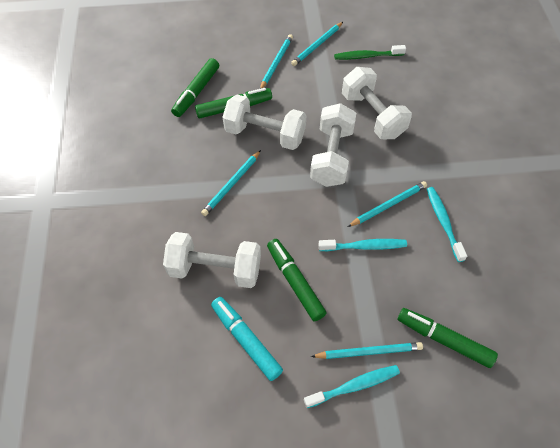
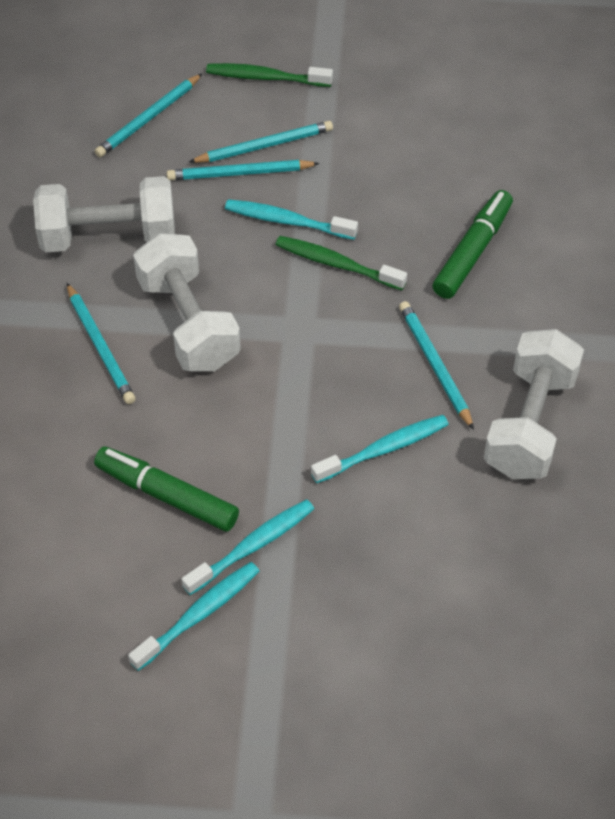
green marker: [171,58,219,117] [195,88,272,118] [267,239,327,321] [397,308,498,368] = 4 -> [94,447,239,531] [432,190,513,299] = 2
green toothbrush: [334,45,406,60] = 1 -> [206,63,333,87] [275,236,407,290] = 2
turquoise marker: [211,297,283,381] = 1 -> none = 0
turquoise toothbrush: [304,365,400,408] [318,239,407,251] [427,187,467,262] = 3 -> [128,562,259,671] [182,499,314,595] [225,199,358,240] [311,415,449,483] = 4
white dumbbell: [163,232,261,288] [223,95,306,150] [310,103,356,187] [342,67,412,139] = 4 -> [33,176,175,252] [133,233,241,371] [484,329,584,479] = 3

